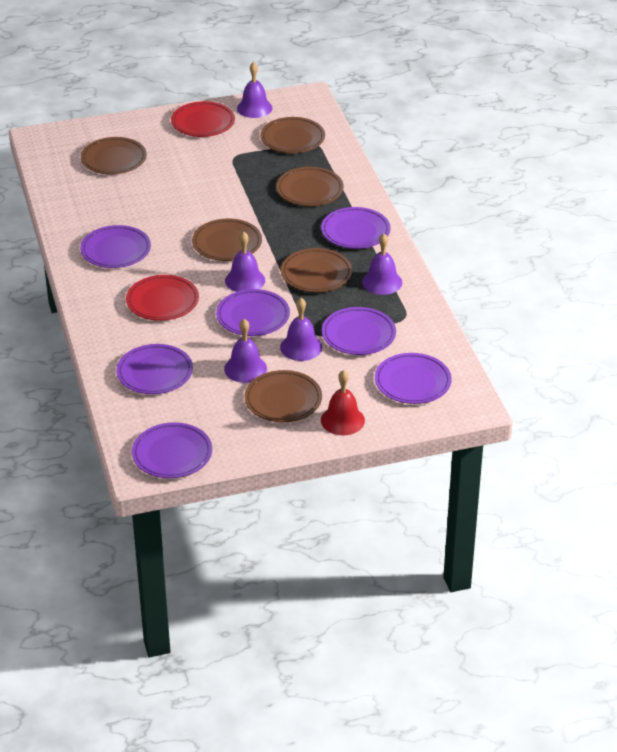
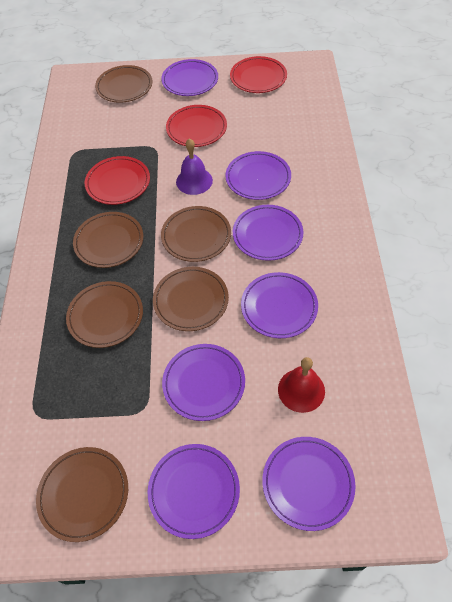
purple bell: [224,319,267,383] [225,232,265,292] [237,62,272,118] [280,298,322,361] [362,233,402,295] = 5 -> [176,138,213,195] = 1
red plate: [126,275,199,321] [171,101,235,137] = 2 -> [85,156,150,205] [166,105,227,147] [230,56,287,93] = 3

